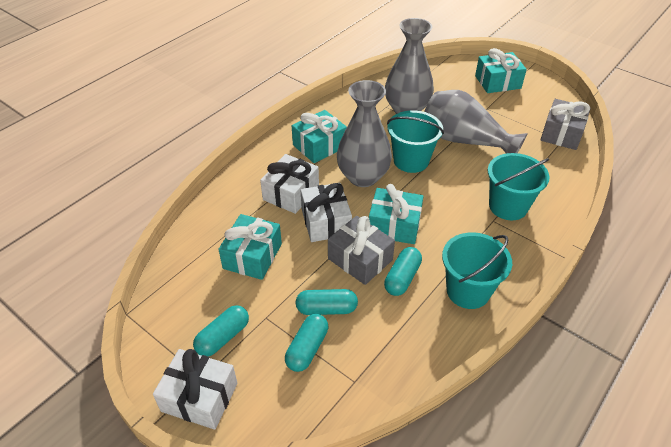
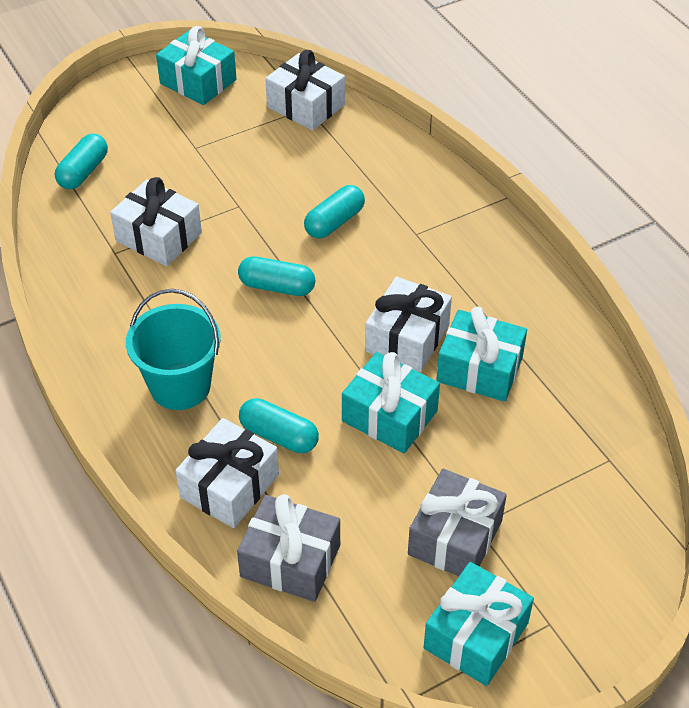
grey vase: [337,80,392,187] [385,18,434,114] [424,90,528,153] = 3 -> none = 0
turquoise bucket: [387,110,444,173] [442,232,512,309] [488,153,549,220] = 3 -> [126,289,221,410] = 1
white gift: [153,349,238,430] [260,154,319,214] [300,183,352,242] = 3 -> [110,177,202,266] [175,418,279,528] [265,50,345,131] [365,276,452,372] = 4

